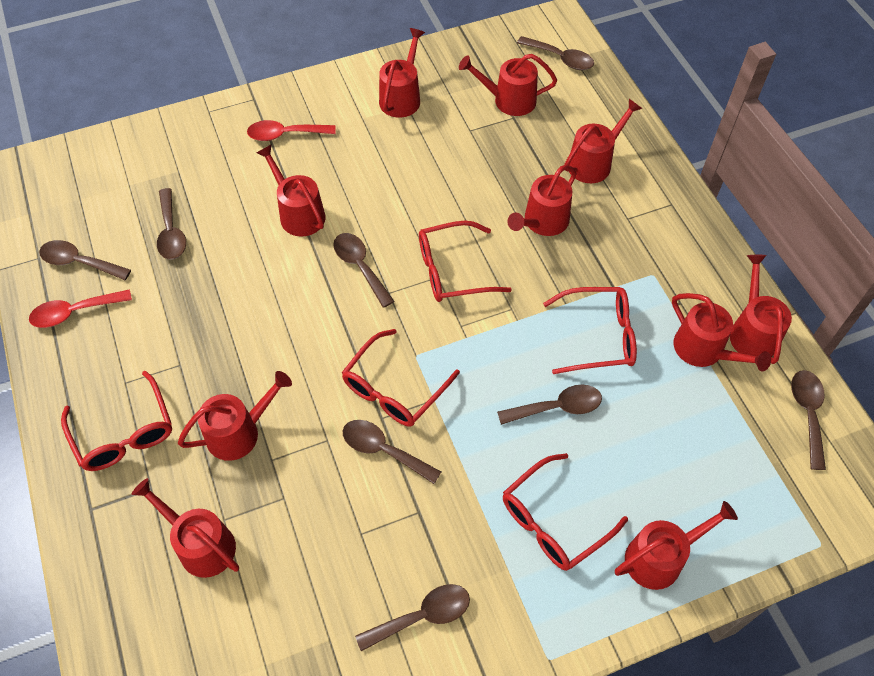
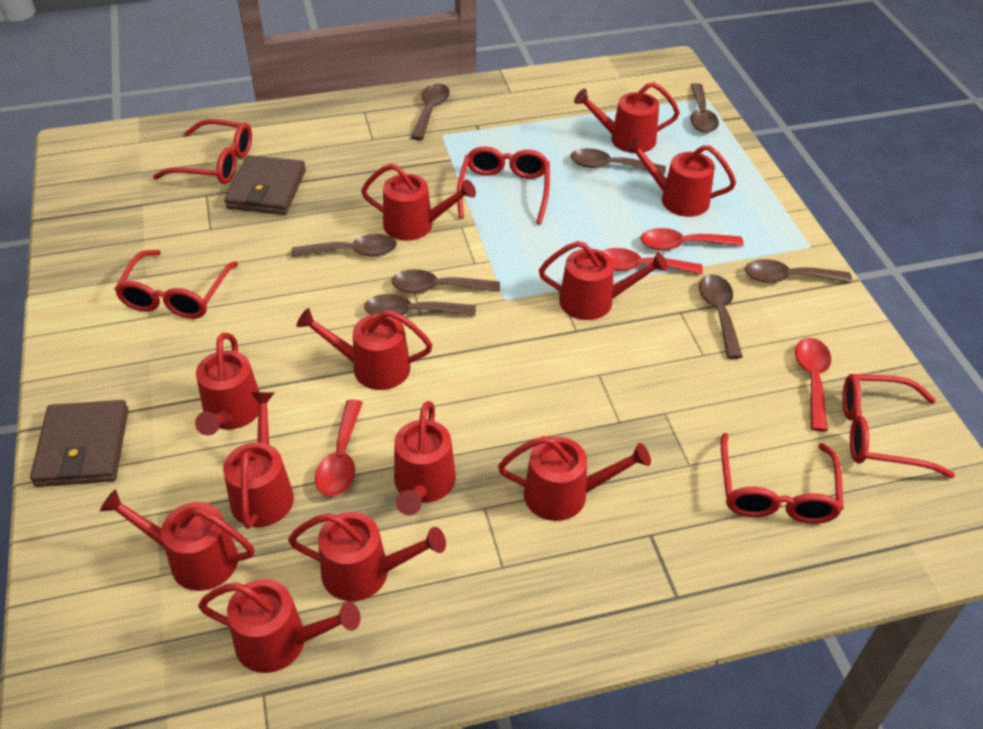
brown wallet: none = 0 -> [30,400,128,487] [225,155,306,215] = 2
red spoon: [29,289,132,328] [247,120,336,141] = 2 -> [315,399,363,497] [602,248,703,274] [640,228,744,250] [795,338,831,432] = 4
red watering can: [132,478,239,578] [178,371,292,461] [257,144,326,237] [379,28,425,118] [459,54,557,116] [507,165,577,236] [564,99,642,183] [615,501,738,590] [672,293,771,371] [730,255,792,364] = 10 -> [100,489,254,591] [195,333,259,436] [198,579,360,673] [223,392,294,529] [288,512,446,601] [297,308,432,390] [361,163,476,241] [394,401,456,516] [498,436,651,521] [539,241,668,320] [574,82,680,153] [625,137,736,217] = 12

